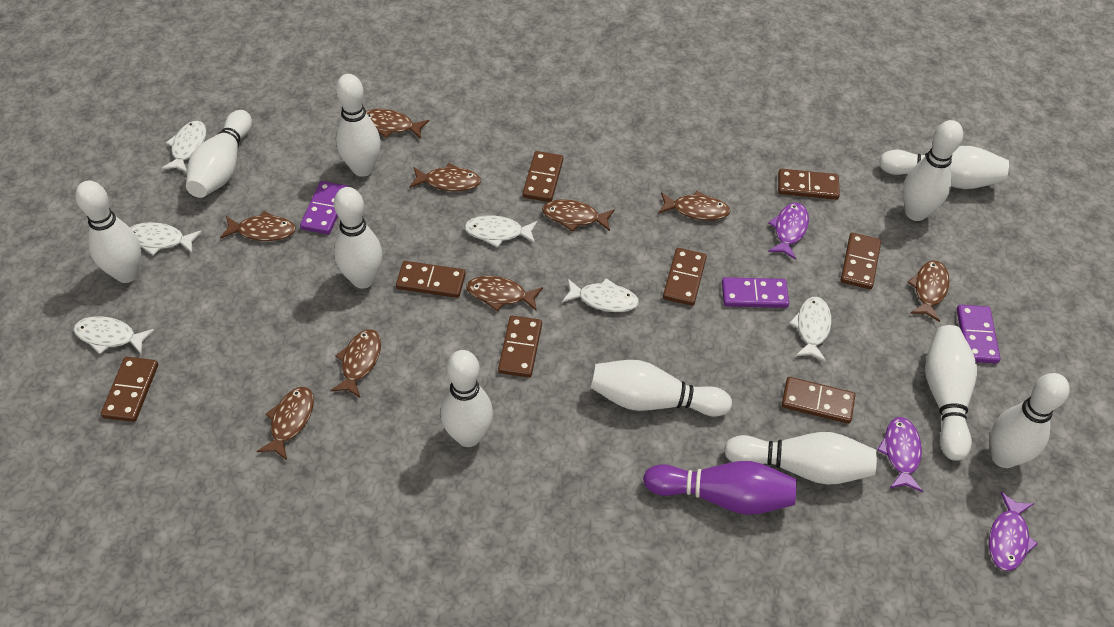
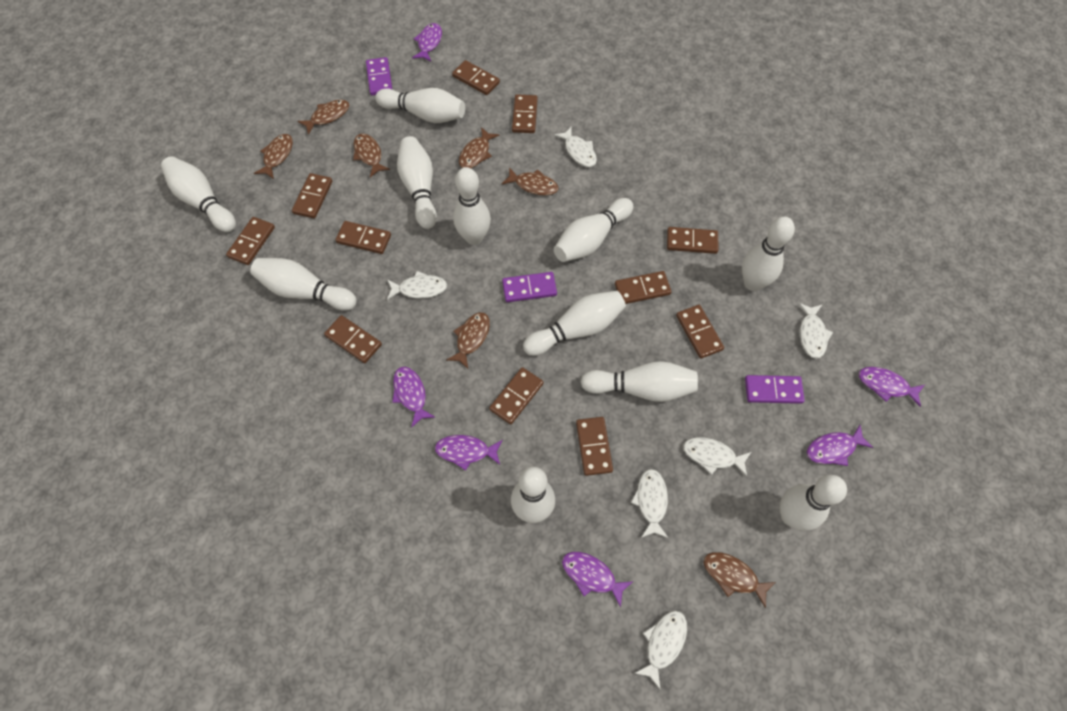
brown domino: [101,357,158,422] [396,261,466,298] [498,316,542,378] [522,151,563,202] [663,248,707,306] [778,169,840,200] [782,377,855,424] [841,233,881,289] = 8 -> [226,217,275,265] [292,173,332,218] [324,315,382,363] [336,221,391,254] [452,60,500,95] [489,367,544,425] [512,95,538,133] [576,417,613,476] [615,271,672,304] [667,227,719,254] [676,305,724,359] = 11
brown fish: [220,211,296,241] [257,387,314,460] [330,329,381,398] [366,109,429,139] [409,163,481,191] [466,276,543,311] [542,199,615,232] [658,191,730,221] [907,261,950,322] = 9 -> [254,134,293,179] [297,100,349,135] [353,133,390,177] [446,312,490,369] [459,127,499,168] [502,167,558,196] [703,552,776,608] = 7
purple bowling pin: [643,461,797,515] = 1 -> none = 0
purple fish: [768,203,809,260] [877,417,923,492] [989,492,1038,571] = 3 -> [392,367,435,427] [412,23,442,61] [435,435,503,471] [562,552,633,607] [807,425,874,466] [859,367,925,407] = 6

